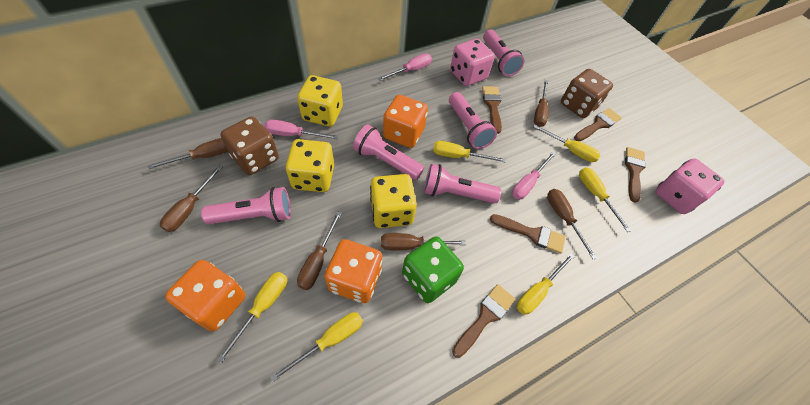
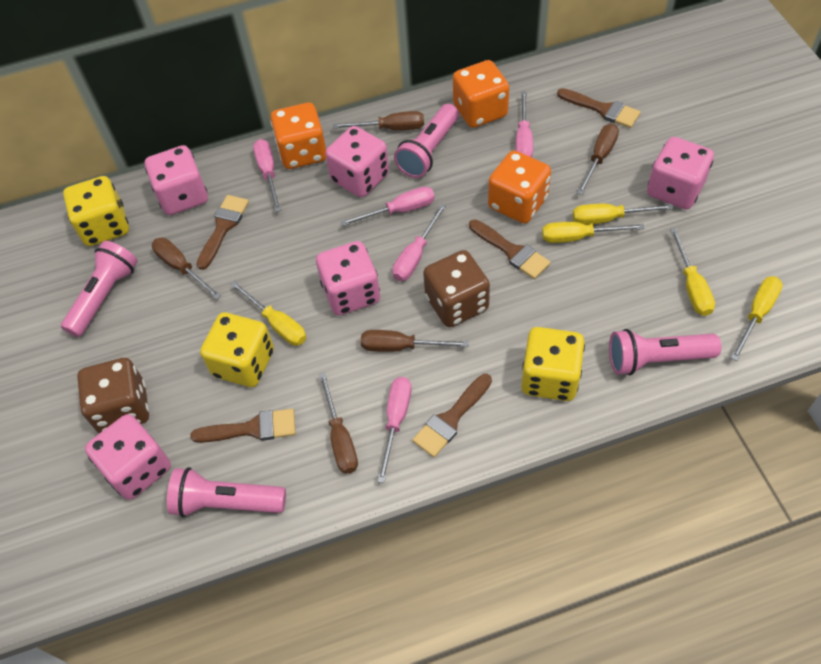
brown screwdriver: [148,138,228,169] [160,165,223,232] [297,211,342,290] [381,233,466,251] [534,80,549,127] [547,189,597,259] = 6 -> [152,238,221,299] [319,373,358,474] [333,111,424,130] [361,330,469,352] [577,124,619,195] = 5
green dice: [402,236,464,303] = 1 -> none = 0
pink dice: [450,39,495,86] [655,158,724,214] = 2 -> [85,414,171,500] [145,145,208,215] [316,241,380,315] [325,126,389,197] [647,137,714,209] = 5
pink flashlight: [201,187,291,224] [353,124,424,180] [424,164,501,204] [449,92,497,149] [483,30,524,76] = 5 -> [61,241,138,337] [167,467,286,517] [394,104,459,178] [609,329,722,375] = 4
pink screwdriver: [264,120,338,139] [378,53,432,81] [512,152,556,200] = 3 -> [253,139,281,212] [341,187,435,226] [377,377,412,483] [393,204,446,281] [515,91,533,157] = 5
yellow screwdriver: [217,272,287,363] [270,312,363,382] [433,141,506,163] [517,253,575,315] [533,124,601,162] [579,167,631,232] = 6 -> [230,281,306,346] [542,222,645,243] [573,204,674,225] [670,228,715,316] [731,276,783,361] = 5

